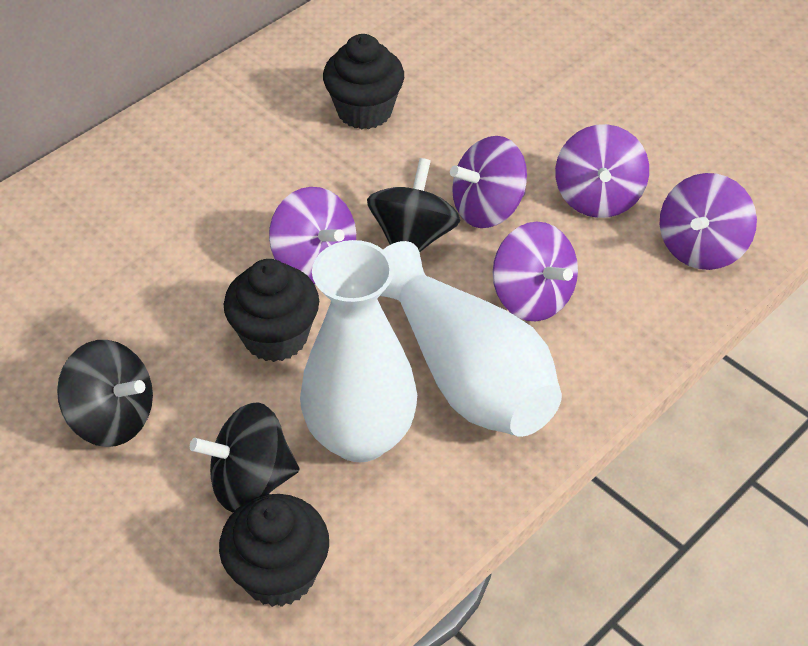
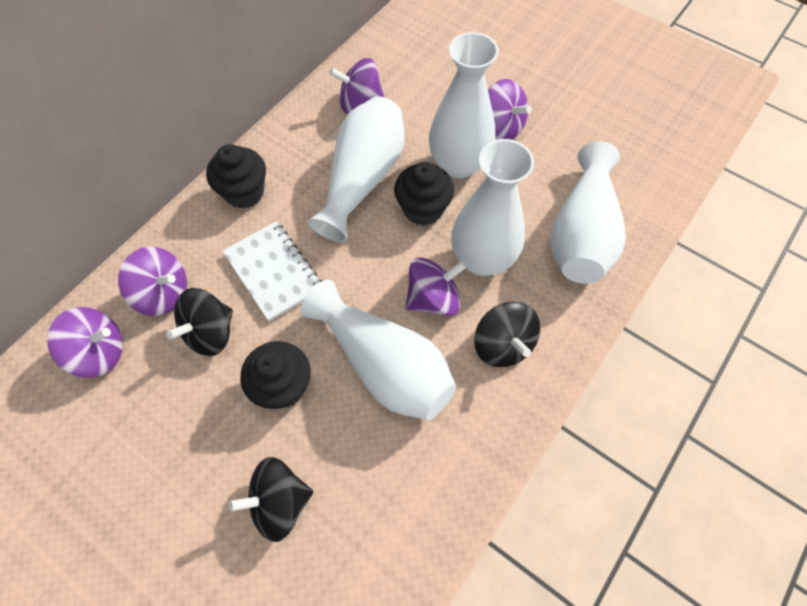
white notebook: none = 0 -> [222,221,322,322] = 1
white vase: [300,240,417,462] [380,241,562,437] = 2 -> [301,280,456,420] [308,96,405,242] [429,32,499,179] [451,139,534,276] [551,141,626,284] = 5

